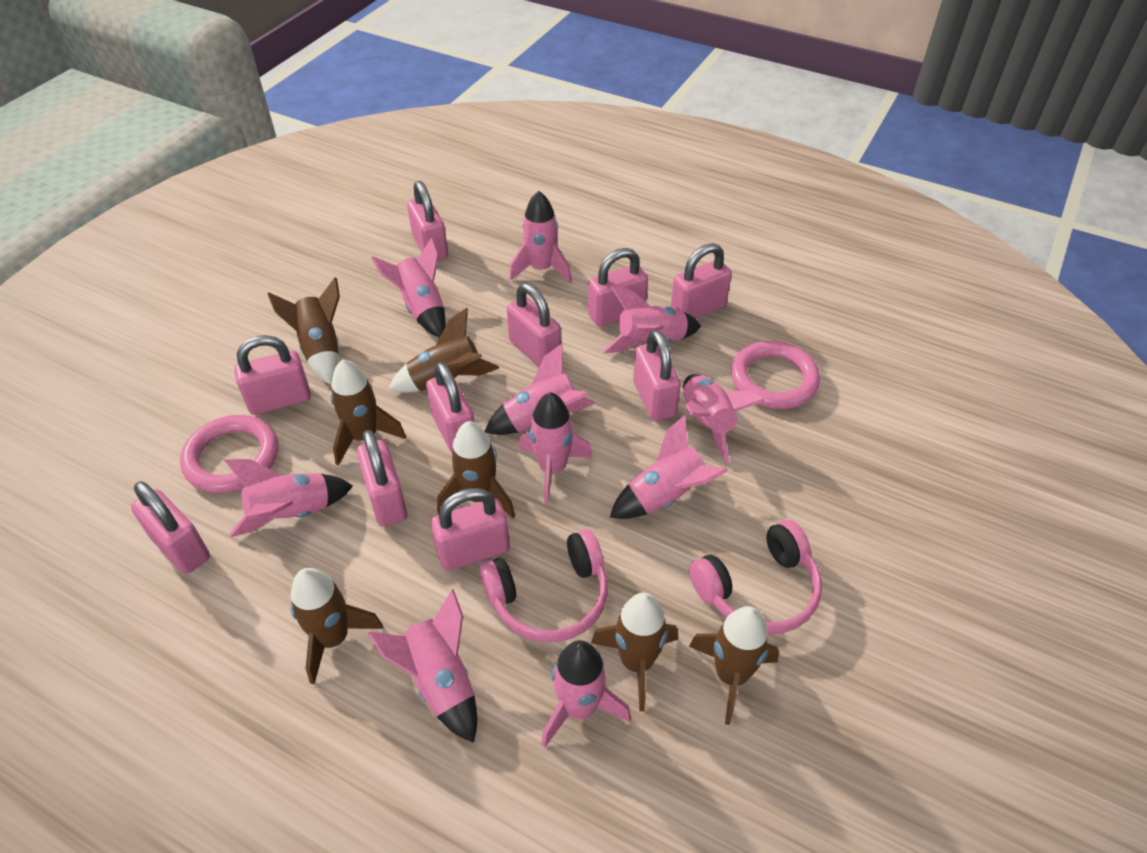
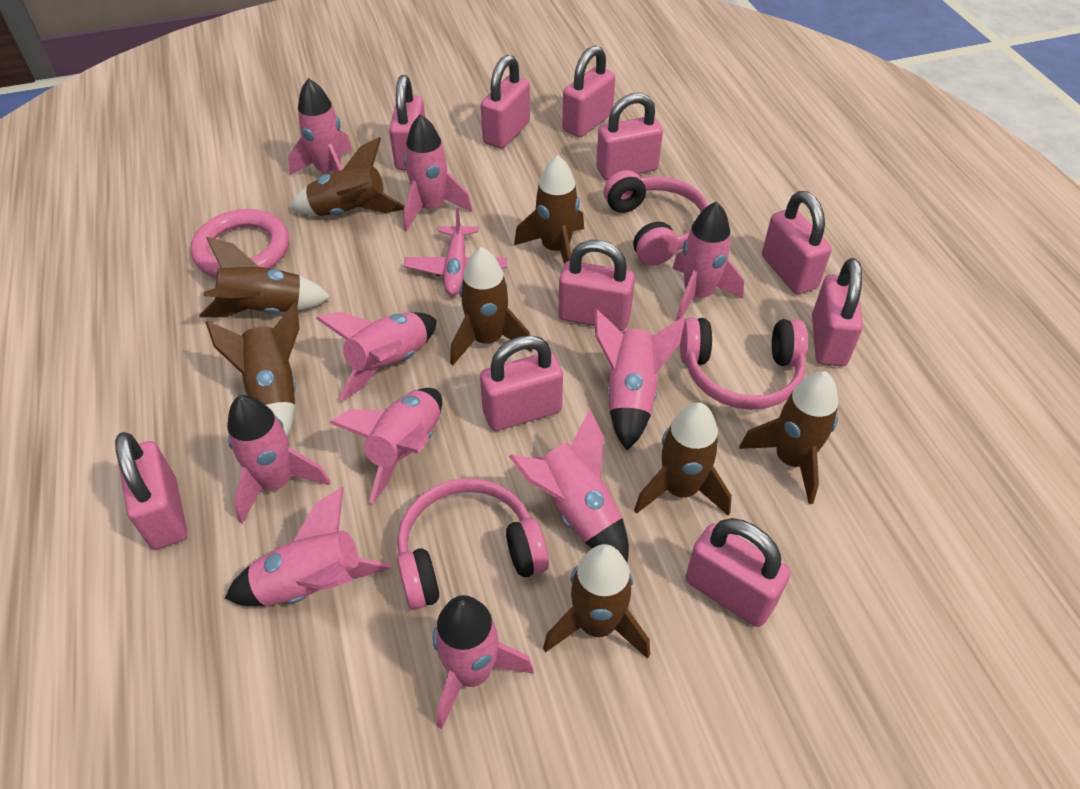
brown rocket: [268,277,340,384] [291,568,383,684] [331,359,406,466] [389,308,499,393] [437,421,515,518] [591,593,678,711] [689,606,779,725] = 7 -> [199,237,331,318] [206,302,300,436] [289,137,405,216] [450,247,533,365] [514,155,584,264] [543,544,650,659] [634,402,732,516] [739,371,838,504] = 8
pink headphones: [480,529,608,642] [689,520,822,634] = 2 -> [397,478,549,610] [604,170,708,266] [680,317,808,410] = 3
pink plane: none = 0 -> [404,208,507,296] = 1
pink ring: [180,415,279,493] [731,341,820,409] = 2 -> [191,209,289,277] = 1

